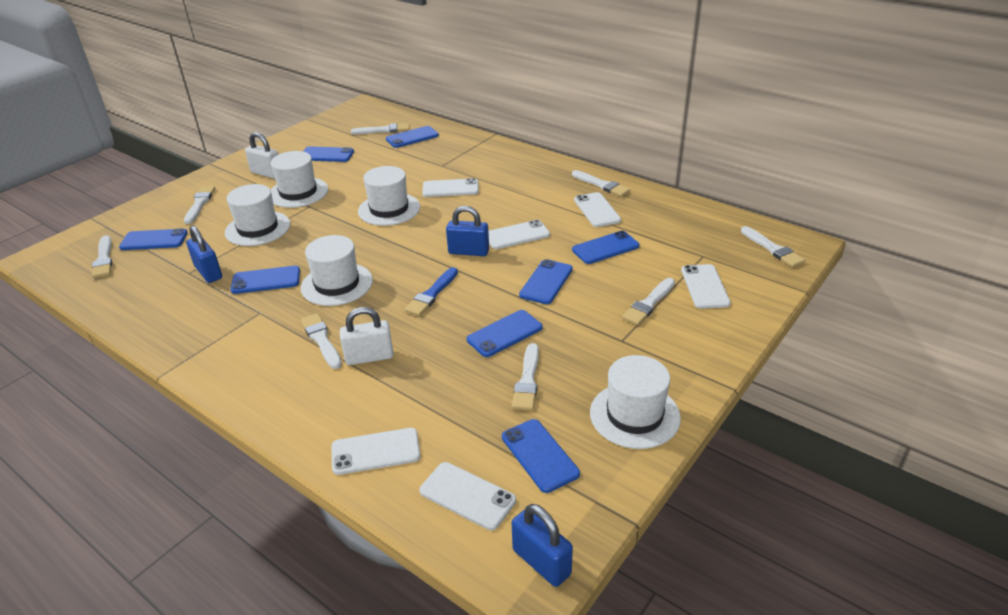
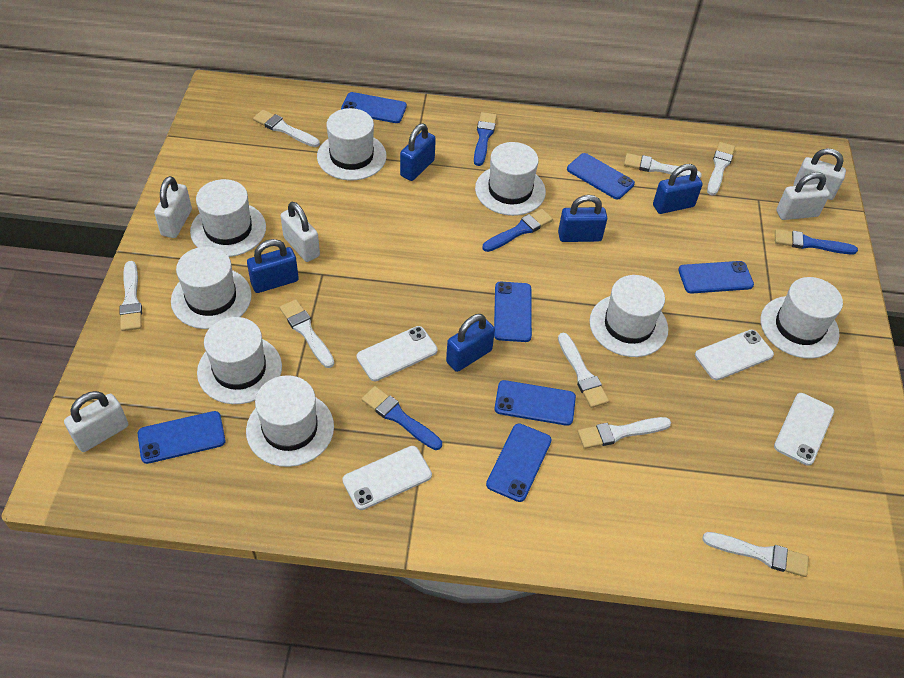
blue brush: [405,267,458,316] = 1 -> [362,386,442,450] [474,112,497,166] [483,209,553,252] [775,229,858,254] = 4
blue padlock: [186,225,222,283] [446,206,489,256] [512,504,573,587] = 3 -> [247,239,299,293] [400,123,436,181] [446,314,495,372] [558,195,607,242] [653,164,703,214] = 5
blue phone: [119,228,188,250] [231,266,300,294] [303,146,354,162] [386,126,439,148] [467,310,543,357] [502,419,580,493] [519,259,573,304] [572,231,639,264] = 8 -> [138,411,225,464] [341,92,407,123] [486,423,552,502] [494,282,532,342] [494,380,576,426] [567,153,635,199] [678,261,754,293] = 7
white hat: [225,184,290,246] [271,151,328,208] [301,235,373,306] [358,166,420,226] [590,355,681,449] = 5 -> [171,247,252,329] [190,179,266,257] [197,317,282,404] [246,375,334,467] [317,108,387,180] [475,142,546,216] [590,275,668,357] [760,277,843,359] = 8
white padlock: [245,132,278,179] [340,307,394,365] = 2 -> [64,391,128,452] [154,176,192,238] [281,202,320,262] [776,172,830,220] [793,148,846,200] = 5
white phone: [331,428,421,475] [419,462,516,531] [422,178,479,197] [488,220,550,249] [574,192,621,227] [681,264,731,309] = 6 -> [342,446,432,510] [357,326,438,381] [695,330,774,380] [774,393,834,466] = 4

